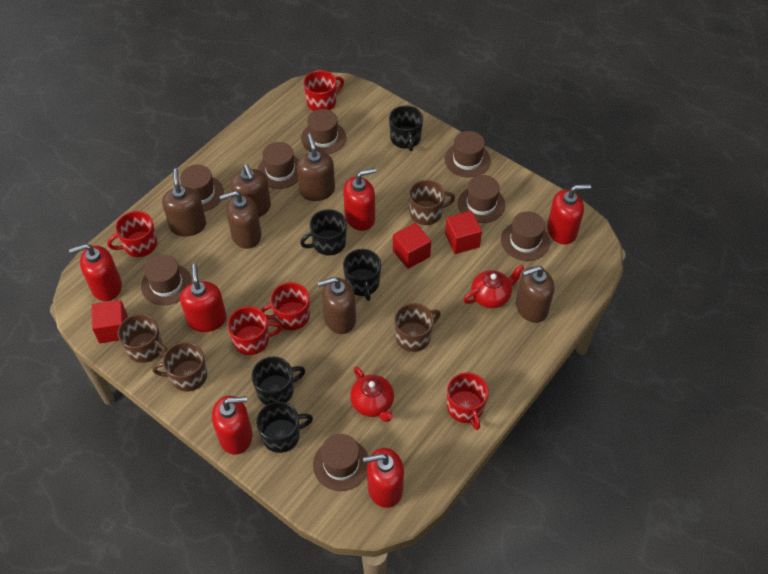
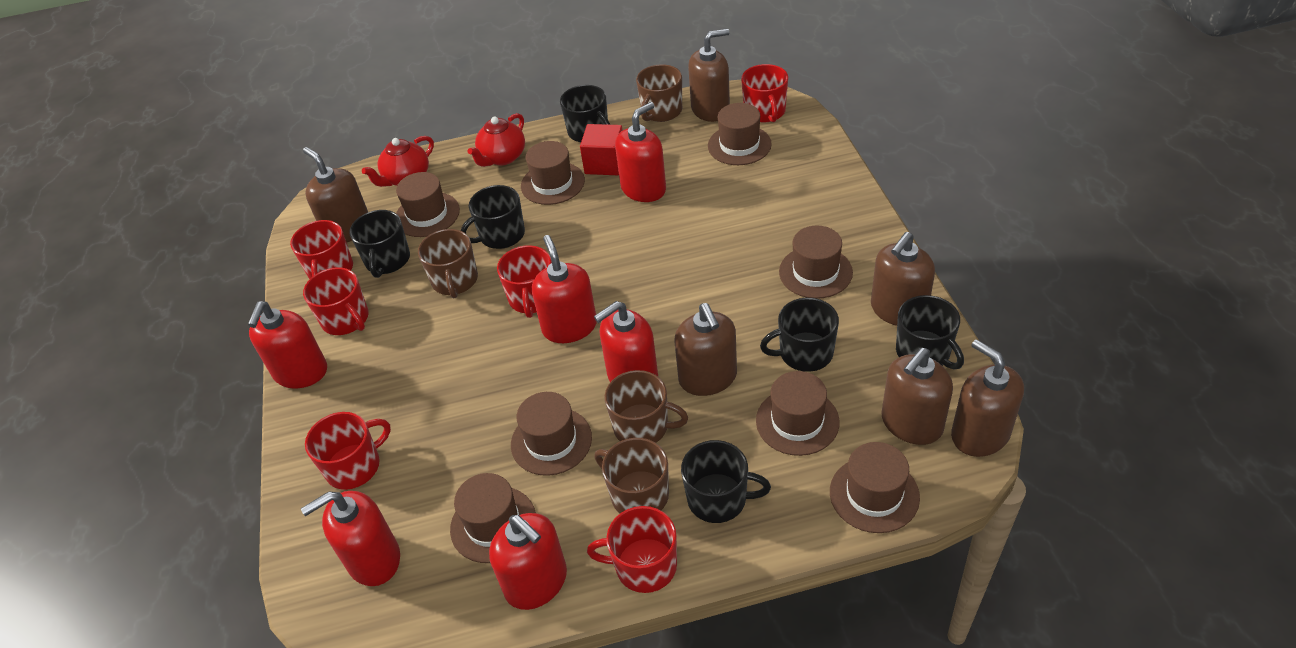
black mug: [251,357,305,405] [256,401,313,453] [300,209,347,255] [343,249,381,301] [389,105,423,151] = 5 -> [349,210,410,278] [460,185,525,249] [560,85,610,142] [681,440,771,523] [760,298,839,372] [896,295,964,370] = 6
red cube: [91,300,128,343] [393,223,431,269] [445,211,482,254] = 3 -> [580,124,623,175] = 1
red mug: [107,211,157,257] [227,306,282,355] [261,282,310,330] [303,70,344,111] [447,373,489,430] = 5 -> [290,220,353,279] [303,267,369,335] [305,412,391,490] [497,245,552,318] [587,506,677,593] [741,64,788,122] = 6

